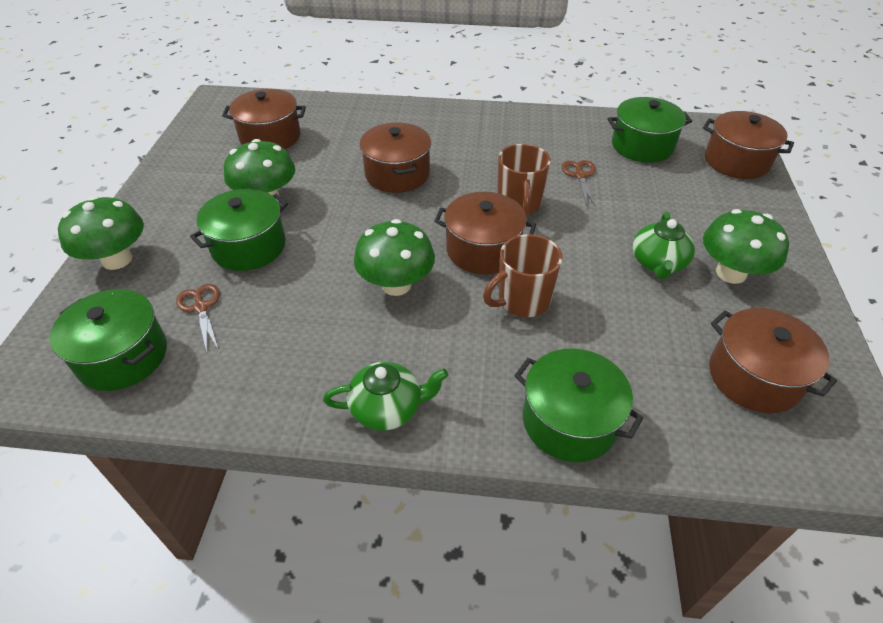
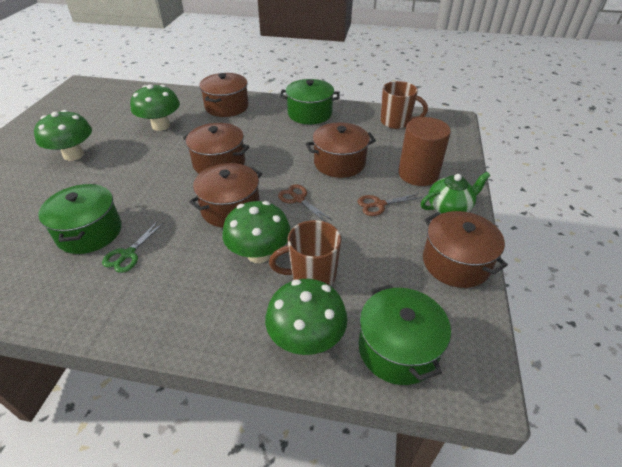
brown cylinder: none = 0 -> [398,117,451,186] = 1
green pot: [50,289,167,391] [190,189,288,271] [514,348,643,462] [608,97,692,163] = 4 -> [38,184,121,254] [280,79,340,124] [358,284,451,385] = 3
green scissors: none = 0 -> [102,221,164,273] = 1
green teapot: [323,362,449,431] [632,211,695,280] = 2 -> [421,172,490,214] = 1

